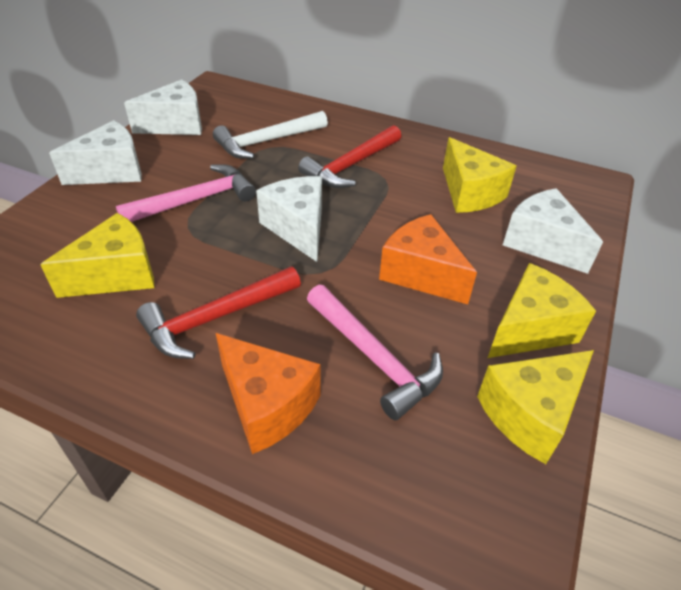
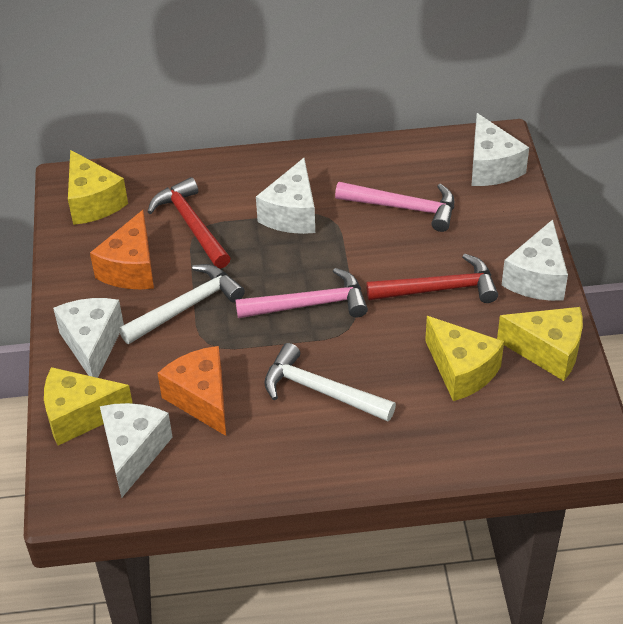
white cheese: [49,120,142,185] [124,79,202,135] [256,176,322,262] [503,188,603,274] = 4 -> [53,298,124,378] [100,403,173,498] [256,158,315,234] [472,113,529,186] [501,219,568,301] = 5
white hammer: [213,111,328,159] = 1 -> [119,264,245,344] [264,343,396,422] = 2

